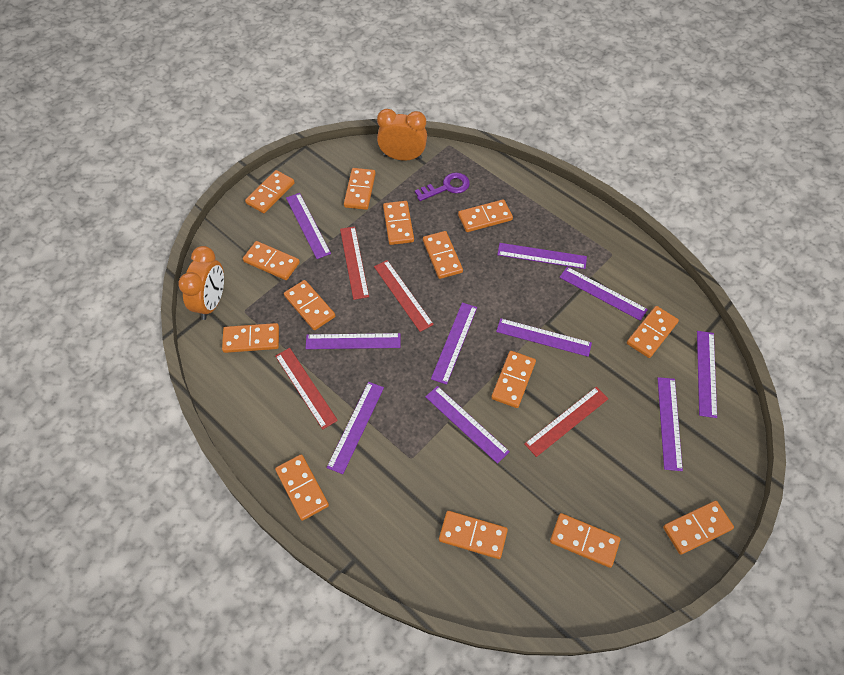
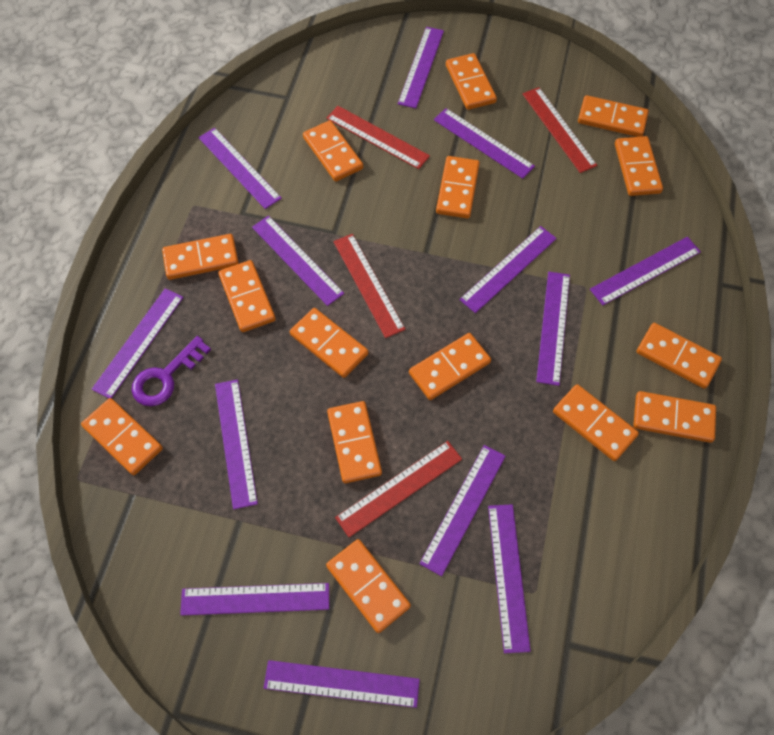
orange clock: [178,246,224,320] [377,109,427,161] = 2 -> none = 0
orange domino: [222,323,279,353] [243,241,300,280] [245,170,295,213] [275,454,329,521] [284,280,335,330] [344,168,376,210] [383,201,414,245] [423,231,463,279] [439,511,508,559] [458,199,513,232] [491,351,536,408] [550,513,620,568] [627,306,679,358] [663,501,734,555] = 14 -> [81,398,163,475] [162,234,239,280] [218,260,276,332] [290,308,368,378] [303,120,363,182] [326,539,411,633] [327,401,382,483] [409,333,491,400] [436,156,480,218] [446,53,497,110] [553,384,639,461] [578,95,649,137] [615,136,663,196] [633,391,716,443] [636,323,722,389] = 15
purple ruler: [286,193,331,259] [305,333,401,349] [327,382,384,474] [425,386,510,464] [431,303,477,385] [496,318,592,357] [497,243,587,269] [559,267,648,321] [658,377,683,471] [697,331,717,418] = 10 -> [92,288,183,398] [180,583,329,616] [198,128,282,209] [215,379,258,509] [252,216,344,306] [264,660,420,708] [398,27,444,108] [419,445,506,576] [434,108,535,179] [459,226,557,313] [488,504,531,653] [536,272,570,386] [590,237,701,305] = 13

